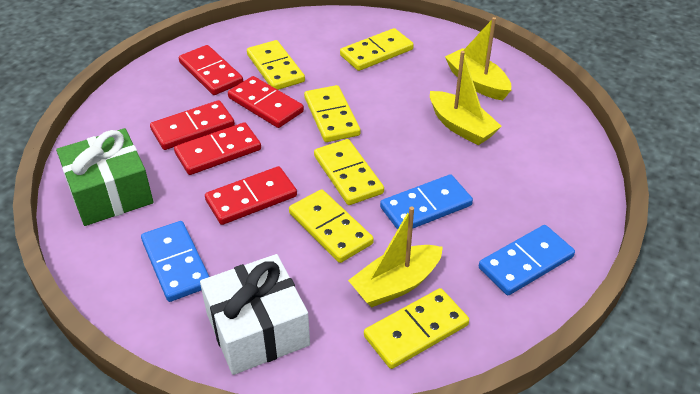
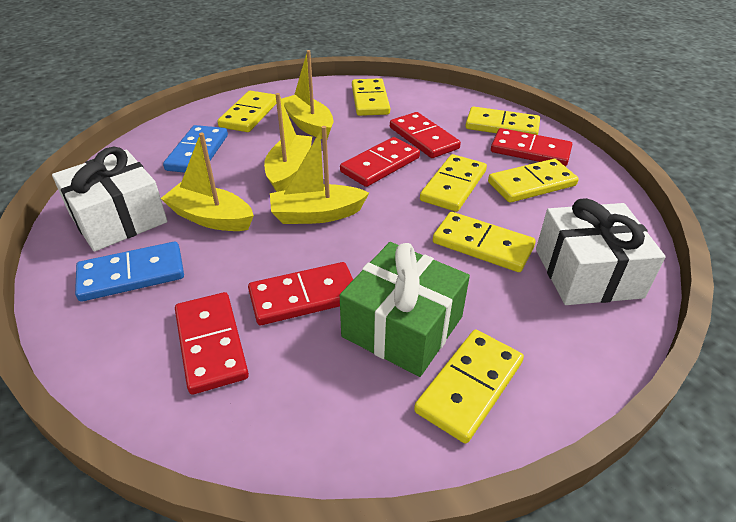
blue domino: [141,221,209,302] [380,174,473,230] [479,225,575,295] = 3 -> [75,242,184,302] [163,125,228,173] = 2
white gift: [200,254,310,375] = 1 -> [52,147,168,252] [536,198,666,305] = 2
yellow boat: [348,207,443,308] [430,51,502,145] [445,17,511,100] = 3 -> [161,133,254,231] [264,93,312,192] [270,126,369,224] [281,50,333,139] = 4
yellow domino: [247,40,305,90] [289,189,374,263] [304,85,361,142] [314,139,384,205] [340,28,414,71] [364,288,469,369] = 6 -> [217,91,277,132] [352,78,390,116] [414,330,524,444] [420,154,487,212] [433,212,536,272] [466,106,540,135] [488,159,579,203] = 7

